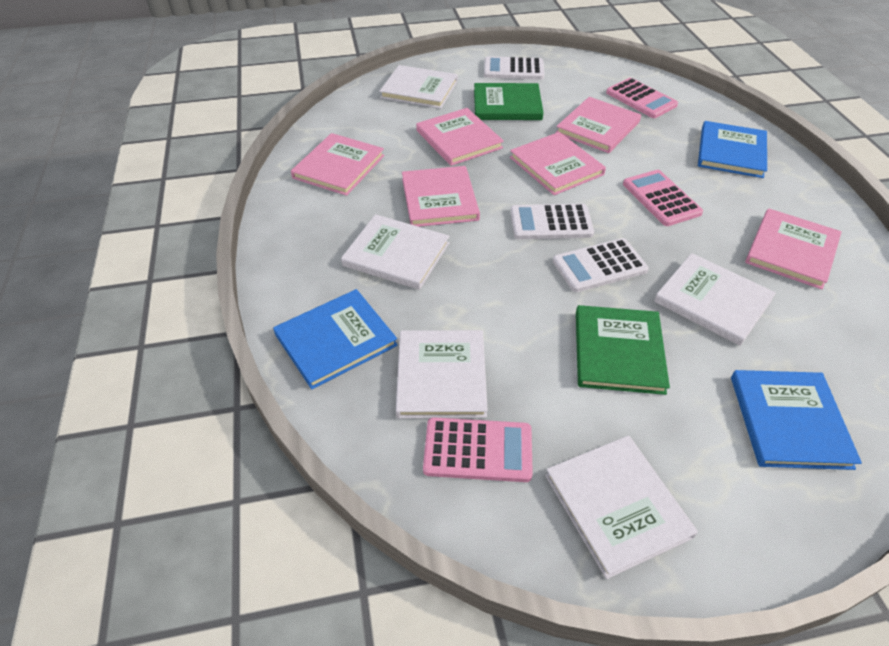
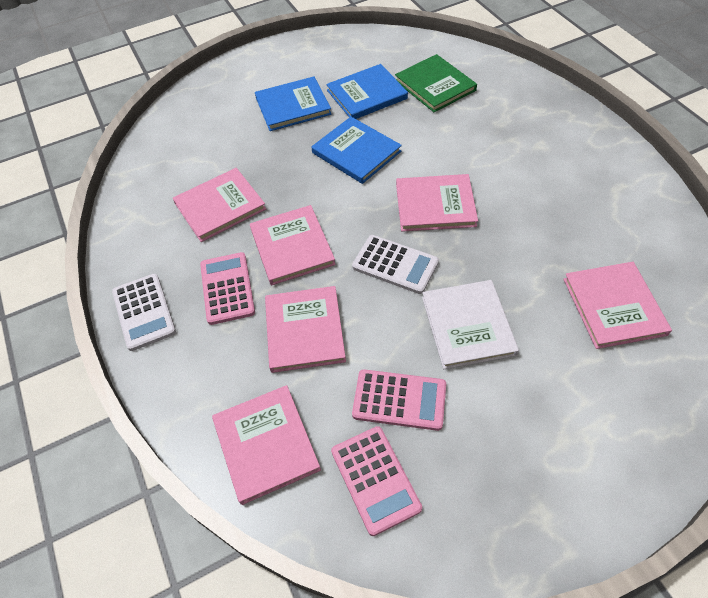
green book: [474,83,544,120] [576,305,670,395] = 2 -> [395,54,477,112] = 1
white book: [341,214,450,290] [380,65,458,109] [396,330,488,418] [545,436,698,579] [654,253,776,346] = 5 -> [422,280,519,369] = 1
white calculator: [484,56,544,80] [510,204,594,239] [553,238,649,292] = 3 -> [112,274,176,351] [352,235,439,294] = 2

